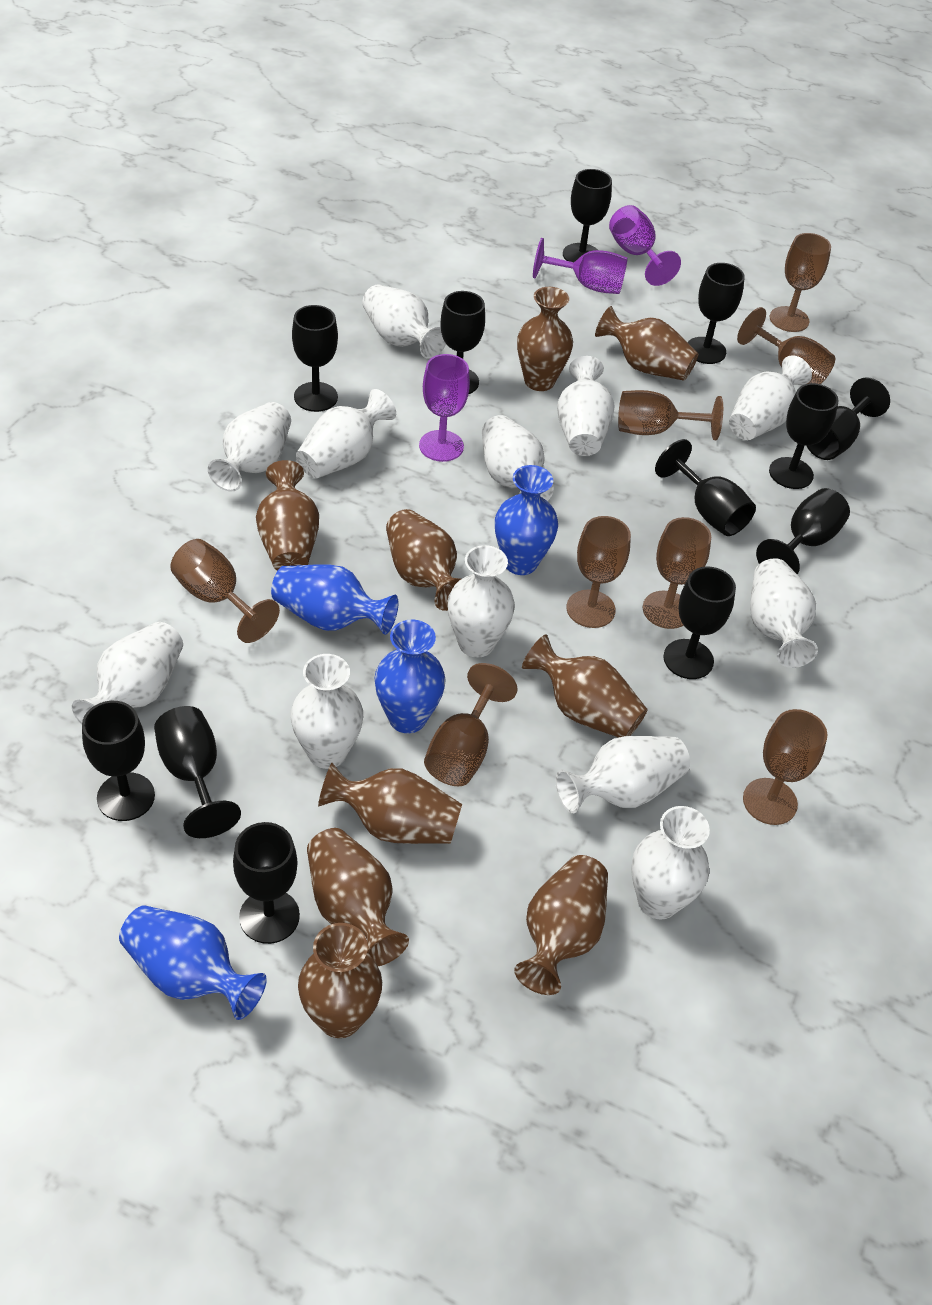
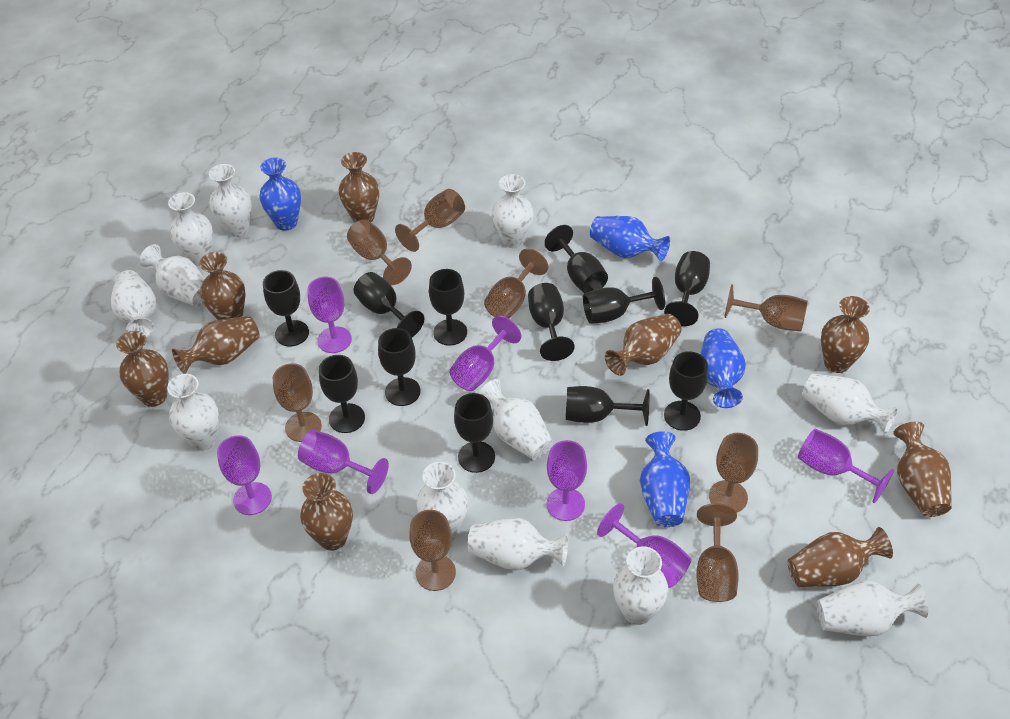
purple goblet: [419,354,470,462] [533,238,628,294] [609,205,681,286] = 3 -> [217,435,272,515] [298,430,389,494] [307,277,352,353] [449,316,521,391] [546,440,587,521] [597,503,691,588] [798,429,894,503] = 7

